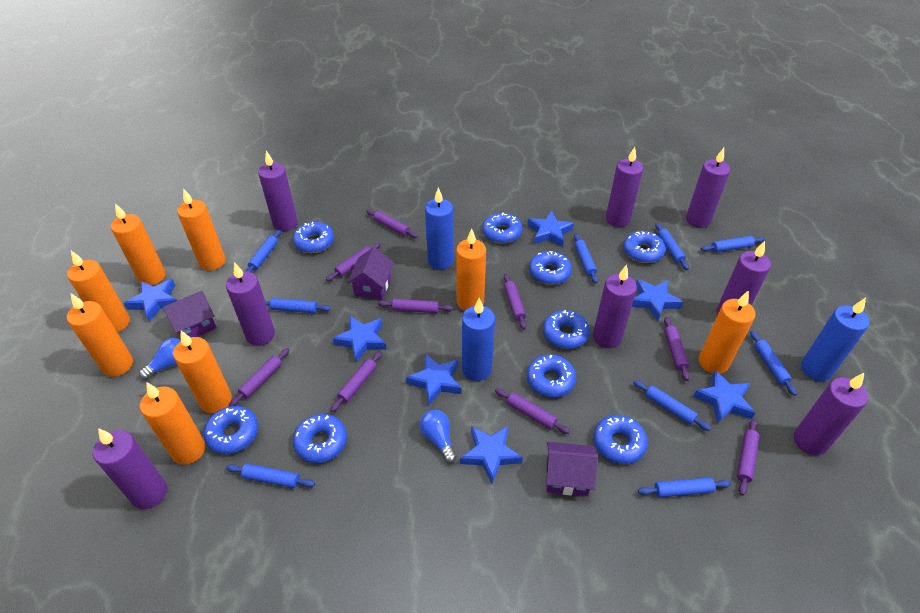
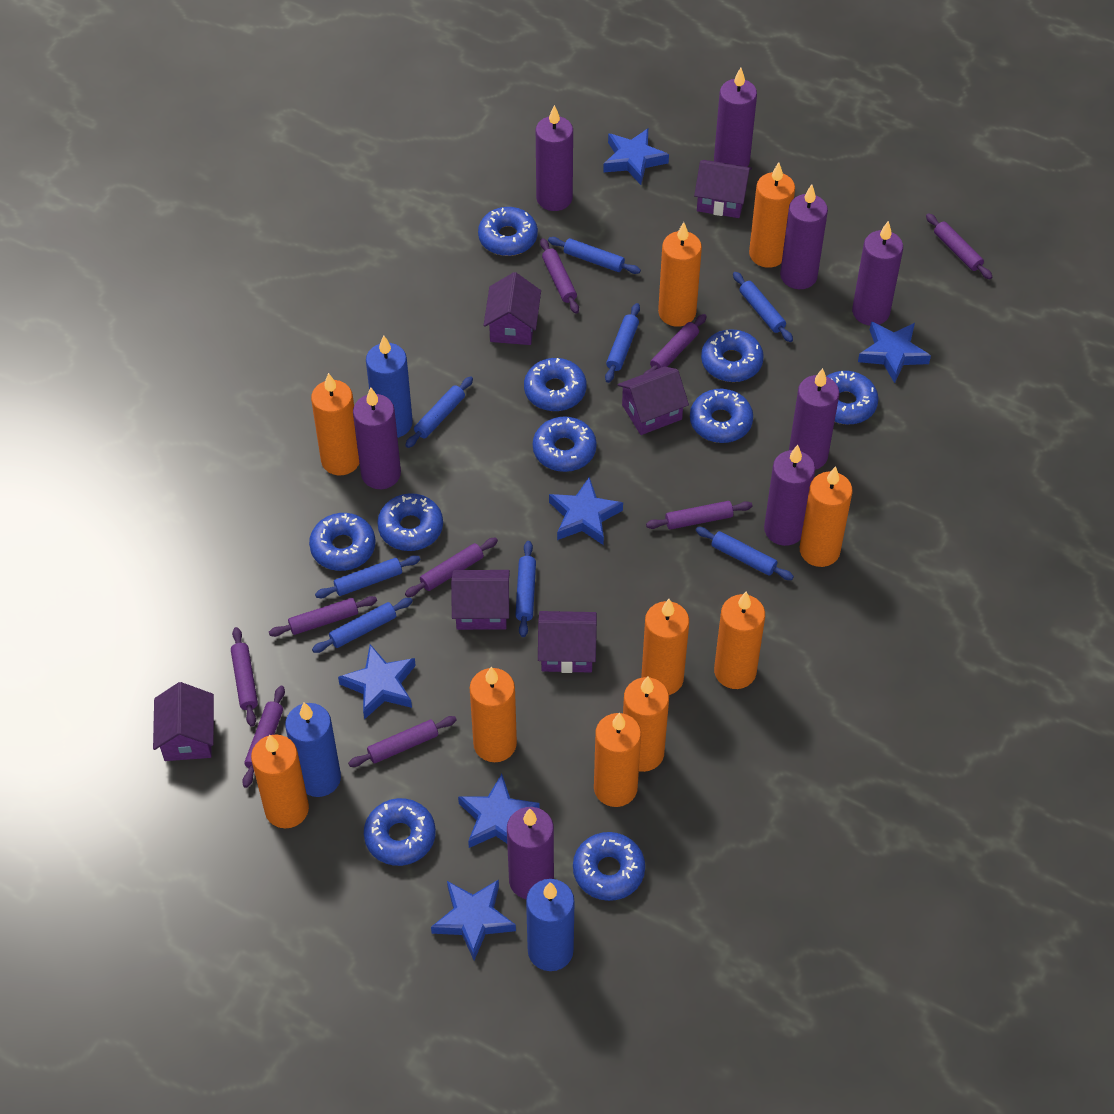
blue donut: [203,406,258,454] [293,222,334,253] [293,414,347,463] [482,213,522,243] [526,354,576,398] [529,251,572,285] [543,310,590,349] [593,415,648,464] [623,231,666,263] = 9 -> [309,513,375,571] [364,798,436,866] [377,493,443,551] [478,207,538,256] [524,358,586,411] [533,416,597,472] [573,832,645,901] [690,389,753,443] [701,329,764,382] [826,371,878,425] = 10
blue light bulb: [139,338,181,380] [420,410,457,463] = 2 -> none = 0
blue rolling pin: [226,464,315,488] [246,230,281,272] [265,298,331,313] [574,234,598,283] [633,380,711,431] [638,477,731,497] [655,223,689,270] [701,236,765,252] [750,331,797,396] = 9 -> [312,598,413,653] [315,555,420,598] [405,376,473,448] [515,541,536,637] [548,237,641,274] [605,303,640,383] [696,527,794,580] [733,272,793,342] = 8
blue star: [124,279,177,322] [332,316,387,362] [406,354,462,405] [460,425,523,483] [527,211,574,247] [632,279,683,321] [693,370,755,424] = 7 -> [338,644,416,720] [431,879,516,960] [458,774,540,848] [549,477,623,545] [603,128,669,185] [858,321,931,383] = 6
orange candle: [67,251,130,332] [67,293,133,377] [111,203,166,285] [140,383,206,465] [173,331,232,414] [177,188,226,271] [456,229,486,311] [699,290,756,374] = 8 -> [251,734,309,828] [311,373,360,475] [470,667,517,762] [594,713,641,807] [623,676,669,772] [641,599,689,695] [658,222,702,327] [714,592,765,689] [749,162,795,268] [800,466,853,567] = 10
purple house: [163,291,217,337] [347,247,394,300] [546,442,598,496] = 3 -> [153,682,214,761] [451,570,510,630] [483,272,541,345] [538,611,597,673] [618,366,689,435] [694,160,752,218] = 6

